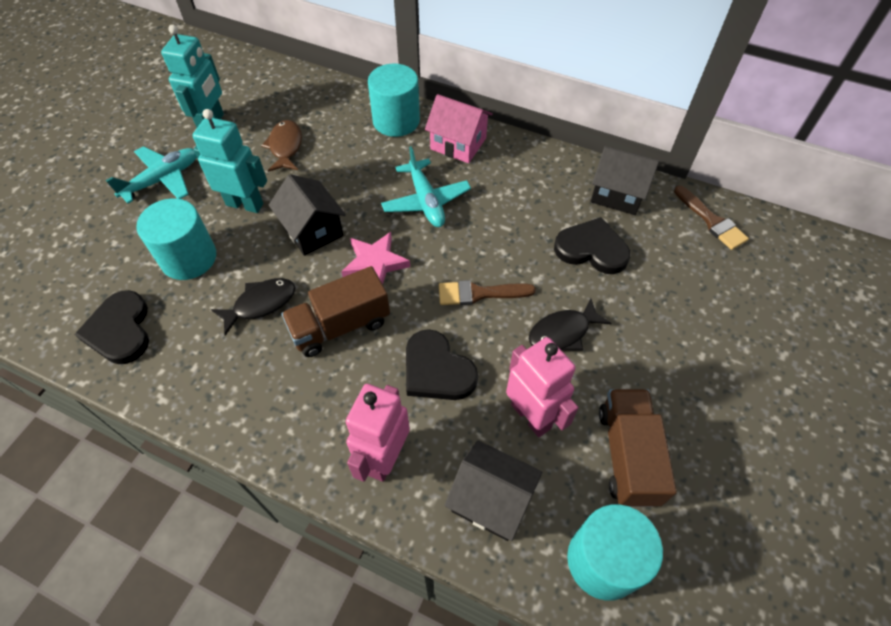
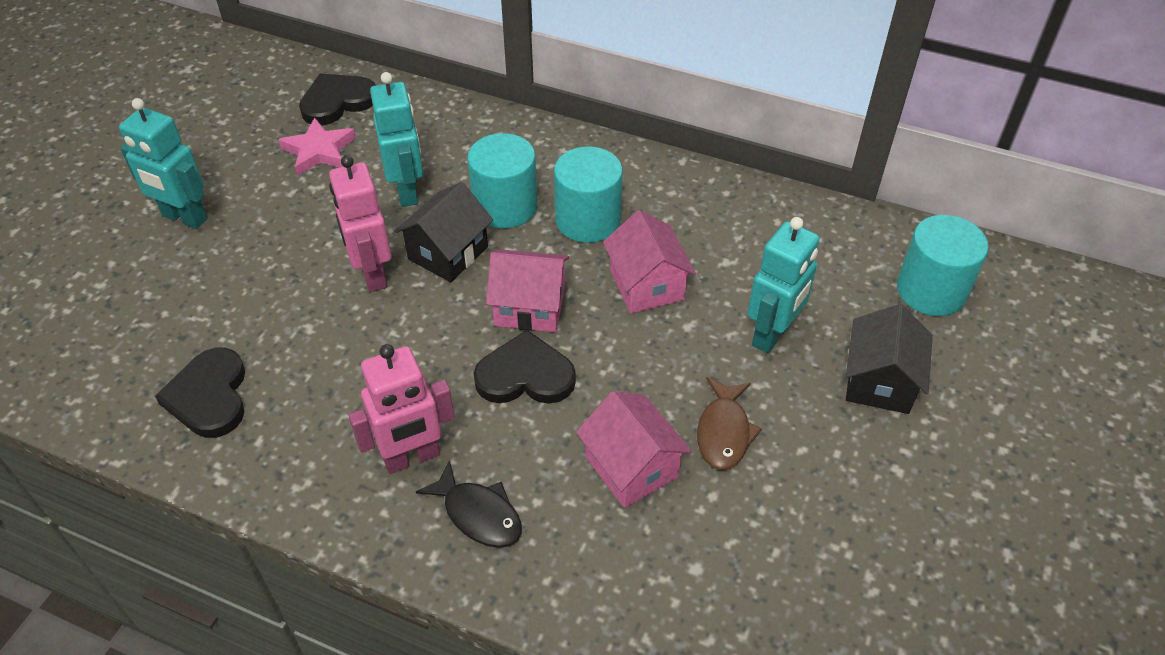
black fish: [211,278,295,336] [529,298,612,350] = 2 -> [416,460,522,548] = 1
black house: [269,174,346,256] [444,440,542,541] [591,146,659,215] = 3 -> [395,182,493,282] [846,304,933,414] = 2
brown brush: [439,280,536,305] [674,186,749,250] = 2 -> none = 0
brown truck: [281,266,390,357] [599,389,677,507] = 2 -> none = 0
pink house: [425,94,493,163] = 1 -> [486,249,569,332] [576,391,692,508] [603,210,696,313] = 3
turquoise plane: [105,146,197,204] [381,146,471,227] = 2 -> none = 0
turquoise robot: [161,24,224,128] [193,109,267,213] = 2 -> [119,98,207,229] [370,72,423,207] [747,217,820,354] = 3

